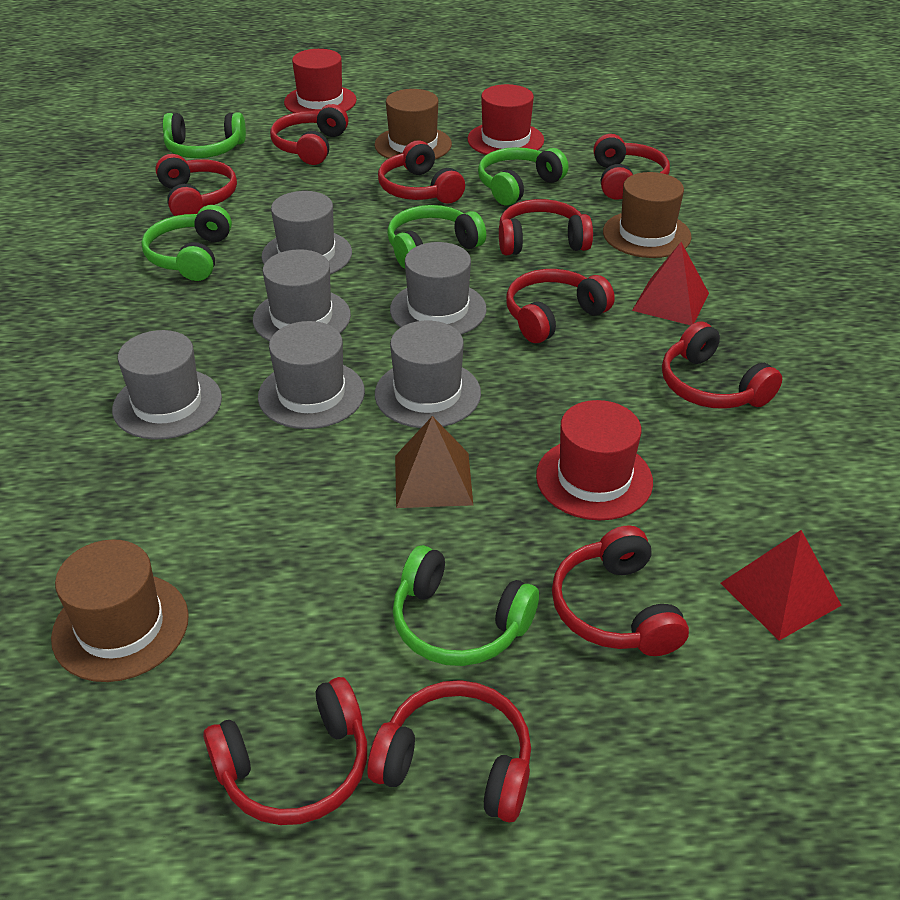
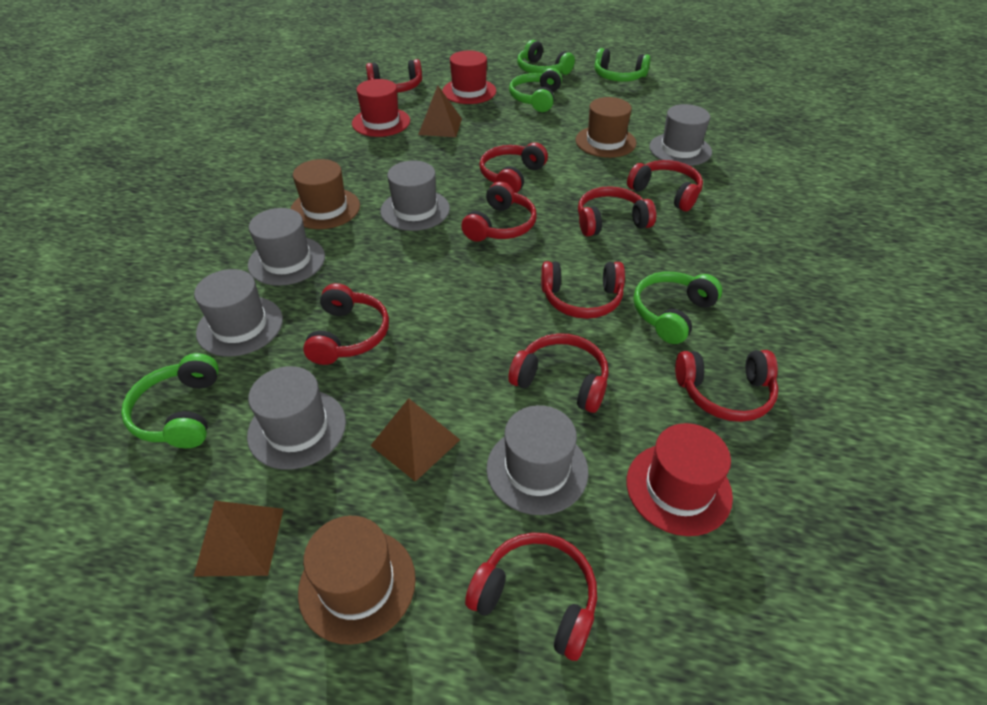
brown pyramid: [395,416,473,508] = 1 -> [193,501,284,577] [370,398,460,482] [418,85,462,137] = 3
red pyramid: [632,242,709,325] [720,530,842,641] = 2 -> none = 0

